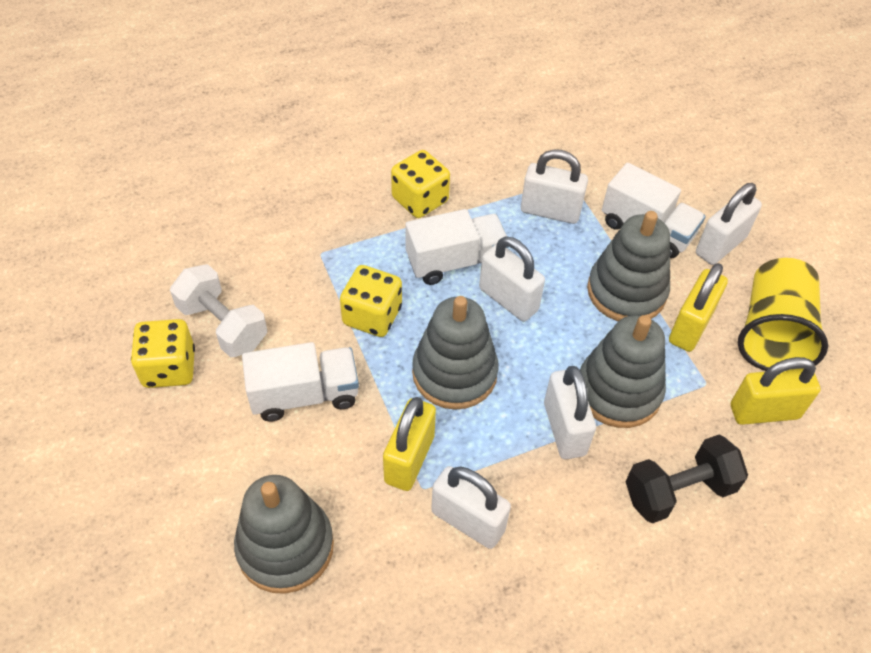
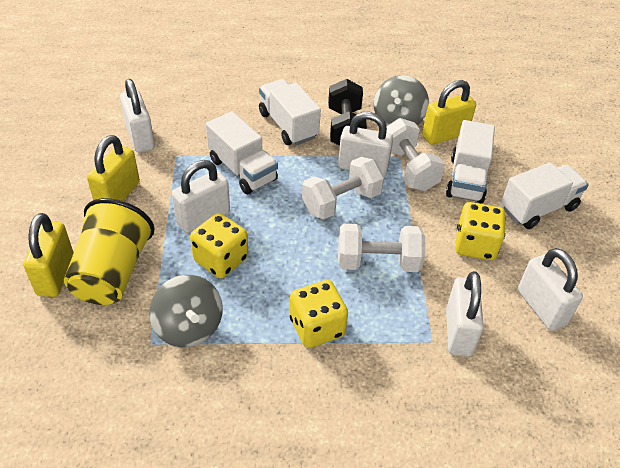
grey spinning top: none = 0 -> [149,275,223,348] [374,75,429,126] = 2
grey stacking toy: [234,475,334,594] [412,296,499,410] [580,315,666,428] [587,211,670,321] = 4 -> none = 0
white dumbbell: [170,264,267,357] = 1 -> [302,157,384,219] [338,224,425,272] [386,118,445,191] = 3
white truck: [242,342,359,422] [406,209,508,285] [602,163,706,259] = 3 -> [206,111,278,194] [259,79,321,145] [446,120,495,203] [501,162,589,229] = 4

